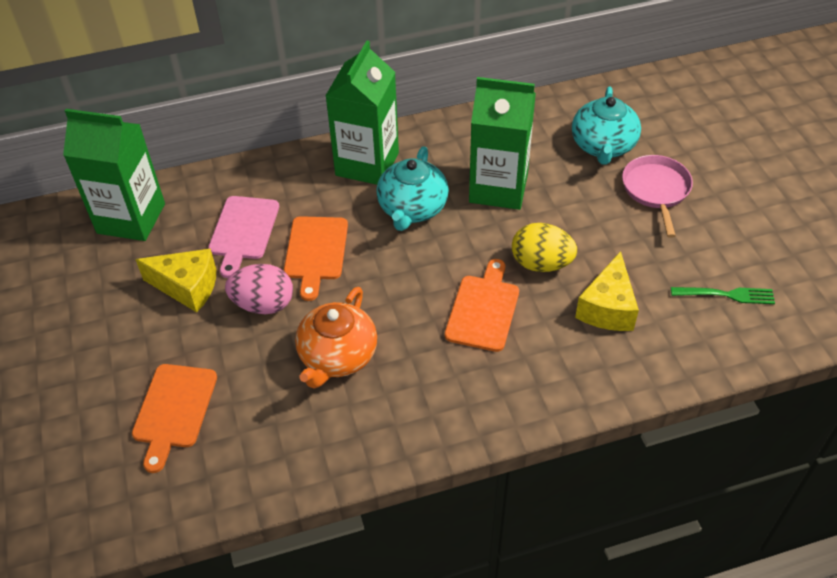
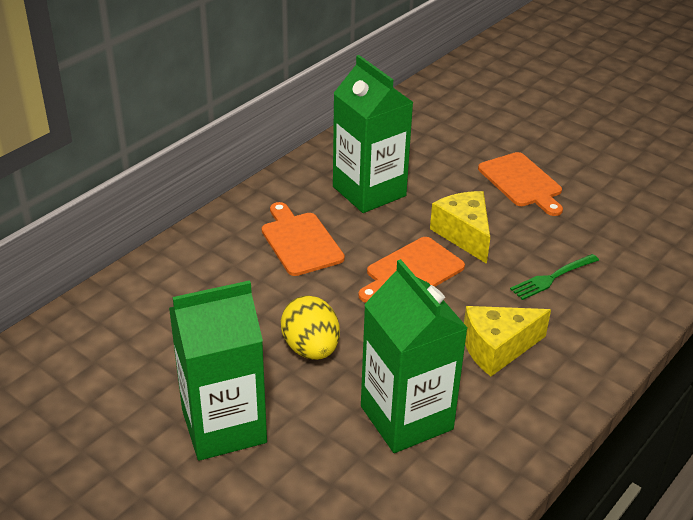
orange teapot: [295,287,377,389] = 1 -> none = 0
pink cutting board: [208,196,279,278] = 1 -> none = 0
pink egg: [225,264,293,314] = 1 -> none = 0
pink pan: [622,155,693,238] = 1 -> none = 0
turquoise teapot: [376,146,449,231] [572,87,641,165] = 2 -> none = 0

